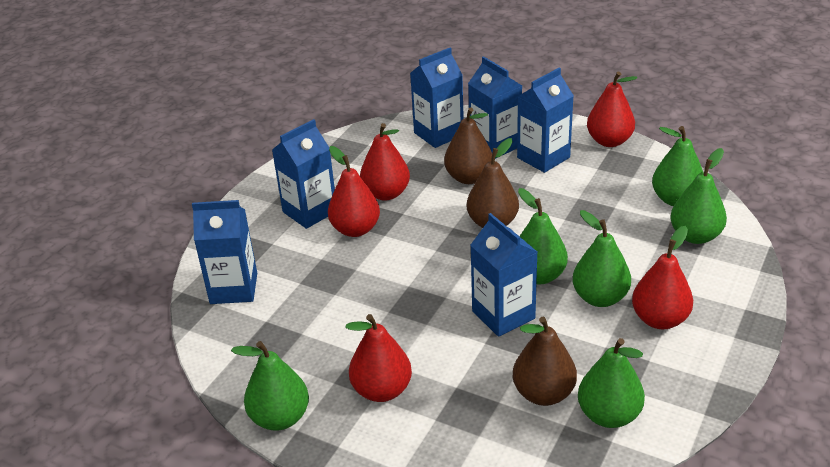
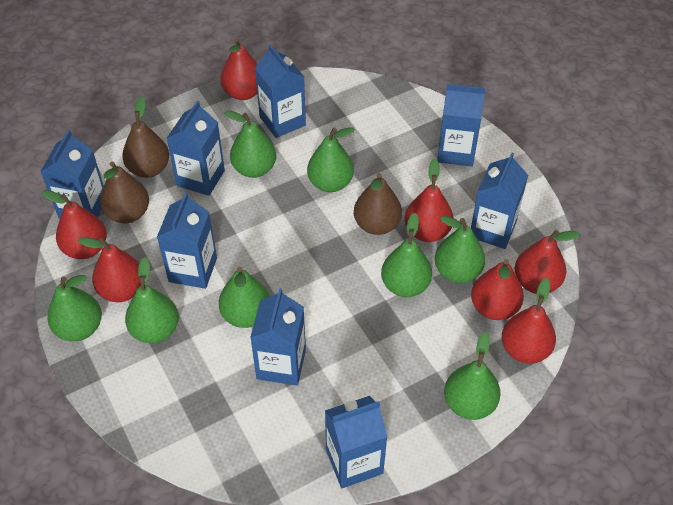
blue carton: [192,200,257,304] [272,119,335,229] [410,48,464,148] [468,56,522,159] [471,213,537,337] [517,68,574,173] = 6 -> [40,130,104,219] [157,192,217,289] [166,101,225,196] [250,288,306,386] [255,45,306,138] [325,396,388,488] [437,84,486,166] [471,153,528,249] = 8
green pear: [231,341,309,430] [518,188,568,284] [573,210,631,307] [578,338,645,428] [652,126,703,206] [670,148,727,244] = 6 -> [47,275,102,341] [125,257,179,343] [219,267,270,328] [224,110,276,178] [307,128,355,192] [381,213,432,297] [435,216,485,283] [444,332,501,420] = 8
red pear: [328,146,380,237] [346,314,412,402] [360,123,410,201] [587,72,637,147] [632,226,693,329] = 5 -> [42,190,107,259] [78,237,141,302] [220,38,258,100] [405,159,453,242] [471,259,524,320] [502,278,556,364] [515,230,580,294] = 7

